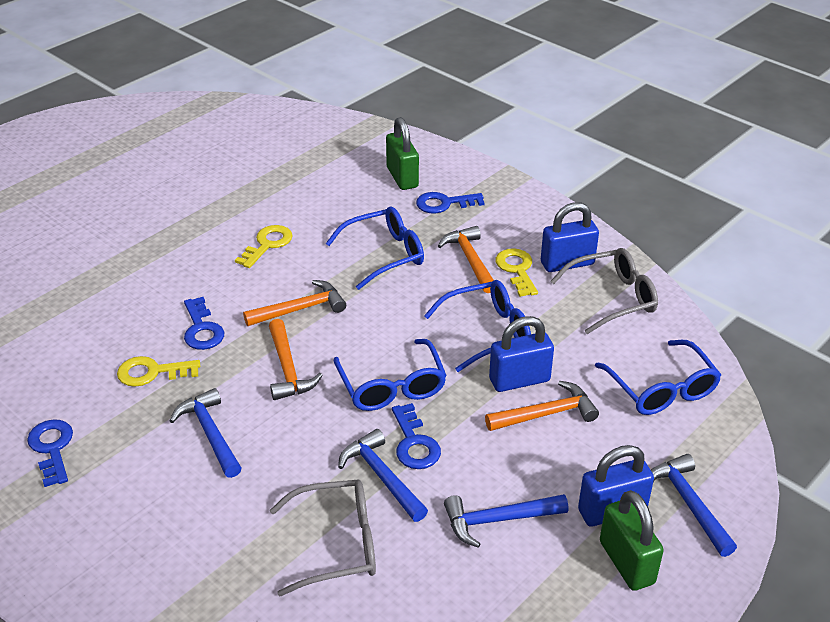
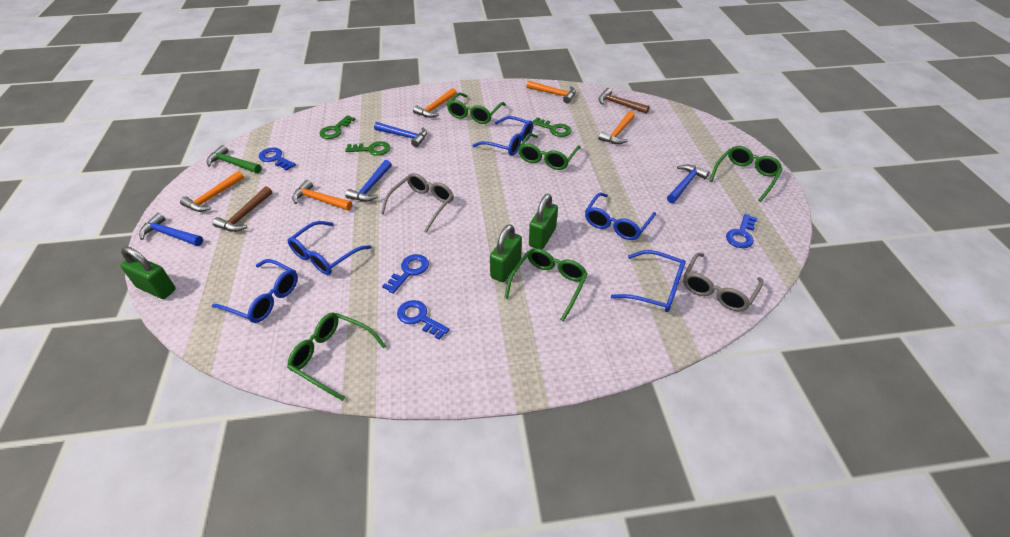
blue glasses: [326,207,424,290] [334,339,447,411] [424,280,531,372] [595,340,721,415] = 4 -> [212,259,298,323] [288,221,371,275] [472,116,533,156] [585,193,656,240] [611,250,686,312] = 5
blue padlock: [489,316,554,392] [541,202,599,272] [578,445,654,527] = 3 -> none = 0
brown hammer: none = 0 -> [213,186,272,232] [598,88,650,114] = 2
green glasses: none = 0 -> [287,313,386,401] [447,93,506,124] [504,248,588,322] [518,133,581,170] [709,146,782,202] = 5
green hammer: none = 0 -> [207,145,261,173] = 1
green key: none = 0 -> [319,115,356,139] [345,141,390,156] [532,117,572,137] = 3
green padlock: [386,117,419,190] [600,490,664,591] = 2 -> [120,246,176,299] [490,224,522,282] [529,194,558,249] = 3
orange hammer: [243,280,346,326] [269,319,323,400] [438,226,494,293] [485,381,599,431] = 4 -> [180,171,244,212] [292,180,352,211] [413,88,457,118] [527,81,576,103] [598,111,635,144] = 5
yellow key: [117,356,200,387] [235,225,293,268] [495,248,538,297] = 3 -> none = 0

